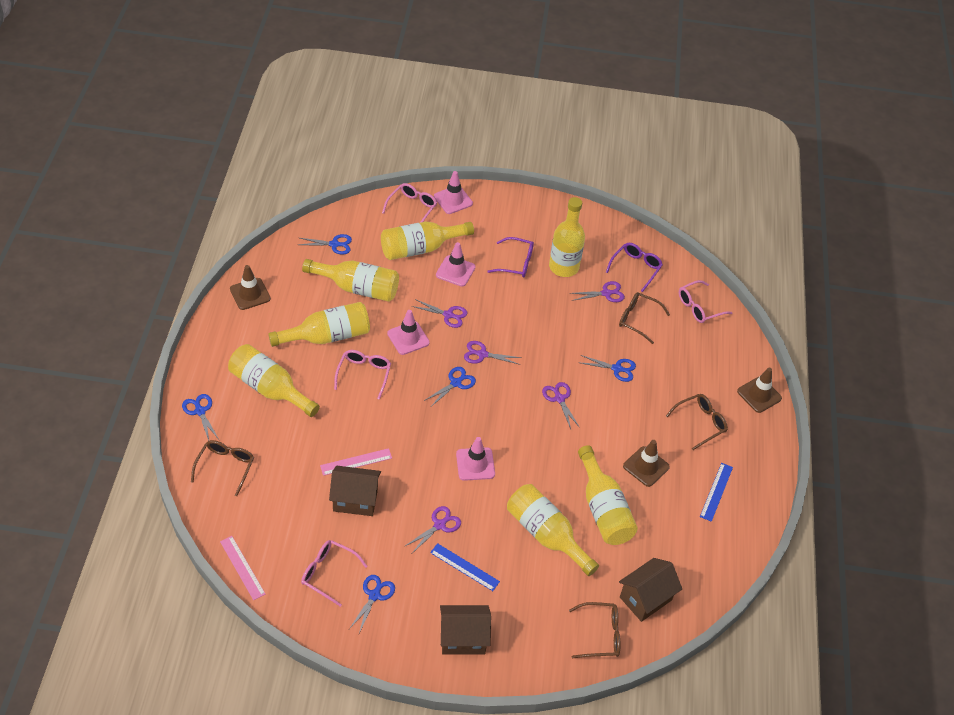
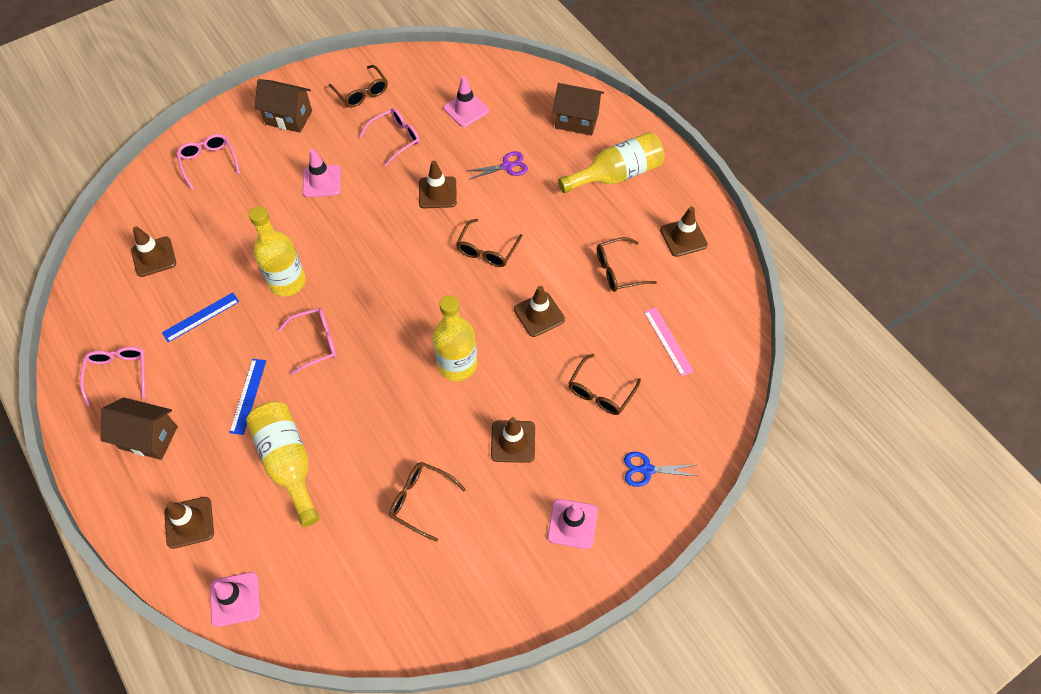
blue scissors: [182,394,219,441] [298,234,352,255] [349,575,395,633] [424,367,476,406] [581,355,636,382] = 5 -> [624,452,697,487] = 1
brown glasses: [191,440,254,496] [569,602,620,659] [619,292,670,344] [666,394,728,450] = 4 -> [329,65,388,107] [389,462,466,542] [456,219,523,267] [568,354,641,415] [597,237,657,292] = 5
brown traffic cone: [230,265,271,310] [623,440,670,487] [737,368,782,413] = 3 -> [131,226,176,277] [164,497,214,549] [419,161,457,208] [491,417,535,463] [514,286,565,337] [660,207,708,257] = 6
pink ruler: [220,536,266,600] [320,448,392,476] = 2 -> [644,307,694,377] = 1
purple glasses: [487,237,534,278] [606,243,663,292] = 2 -> none = 0
purple scissors: [405,506,461,553] [411,299,467,328] [464,341,522,365] [542,382,580,429] [570,281,625,302] = 5 -> [468,151,528,180] = 1
yellow bottle: [228,344,320,417] [268,302,370,347] [302,259,399,302] [381,222,474,260] [507,484,599,576] [549,197,585,277] [578,445,638,545] = 7 -> [246,401,319,527] [249,206,306,297] [433,295,477,381] [558,132,664,193] = 4

